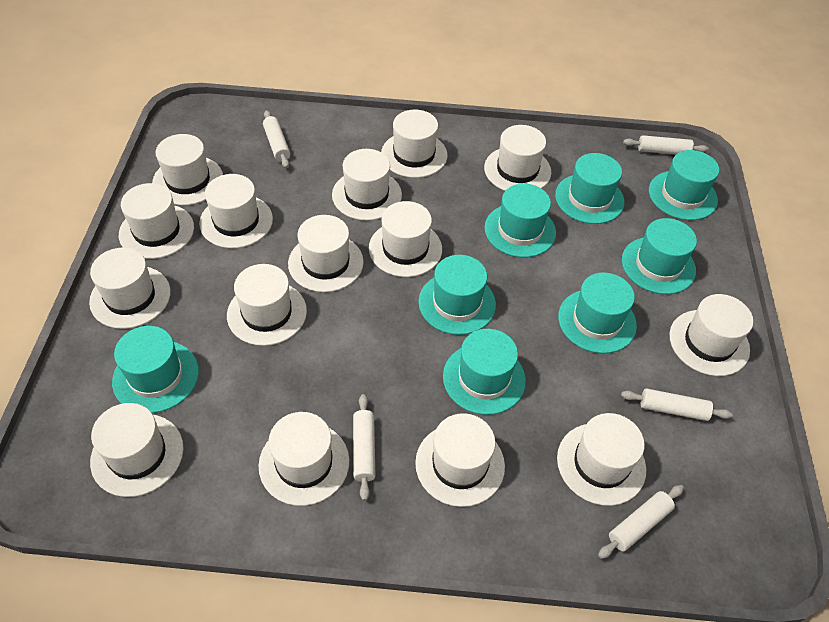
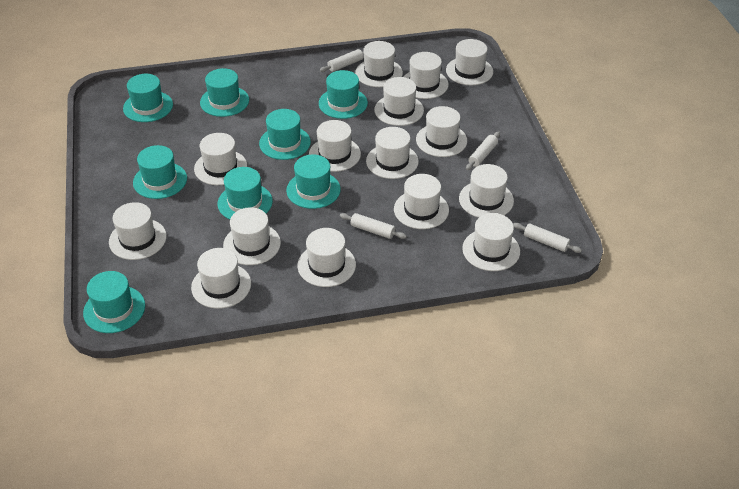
white rolling pin: [263,111,290,168] [353,394,376,501] [598,485,684,559] [621,388,733,421] [623,135,709,154] = 5 -> [320,49,364,72] [340,213,407,239] [466,131,500,170] [513,223,582,253] = 4

